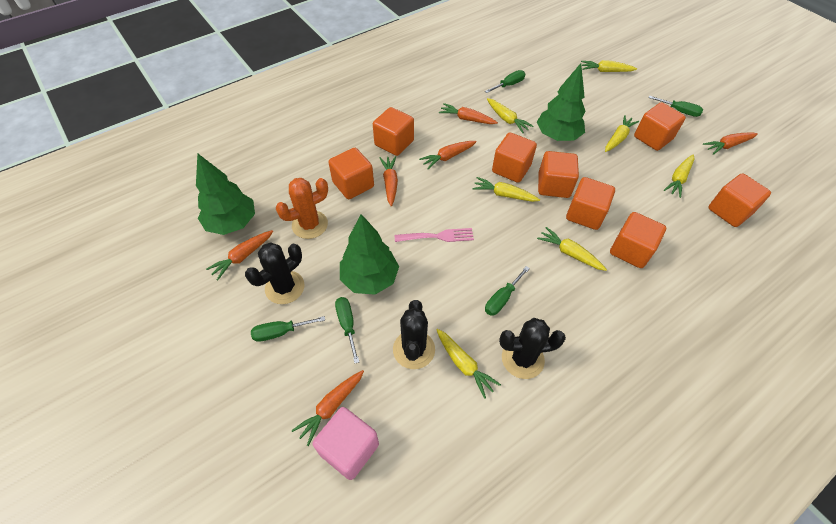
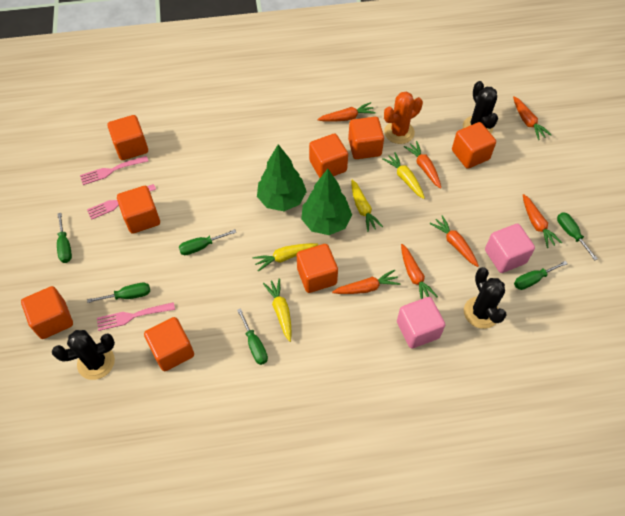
green screwdriver: [251,316,325,342] [335,297,359,363] [485,70,525,93] [485,266,530,316] [648,96,703,117] = 5 -> [57,213,72,263] [87,283,150,303] [179,229,236,255] [237,308,268,365] [514,261,568,290] [557,212,598,260] = 6
green tree: [196,153,255,235] [340,214,399,295] [537,63,586,141] = 3 -> [257,144,307,211] [301,169,352,235] = 2
orange carrot: [206,230,273,280] [292,370,364,446] [380,156,398,206] [419,141,477,169] [439,103,498,124] [703,132,758,155] = 6 -> [317,102,376,122] [332,270,401,294] [401,244,438,299] [404,141,441,189] [430,215,479,267] [513,96,551,140] [523,194,562,248] = 7
pink cube: [312,407,379,480] = 1 -> [397,297,445,348] [485,224,535,273] = 2
pink fork: [395,228,474,242] = 1 -> [80,156,148,185] [87,184,156,220] [97,302,175,331] = 3
yellow carrot: [437,329,501,399] [472,177,540,202] [487,98,534,133] [537,227,607,271] [581,60,637,72] [605,115,639,152] [664,155,694,198] = 7 -> [252,243,318,272] [263,278,292,342] [351,179,383,232] [382,152,425,199] = 4

